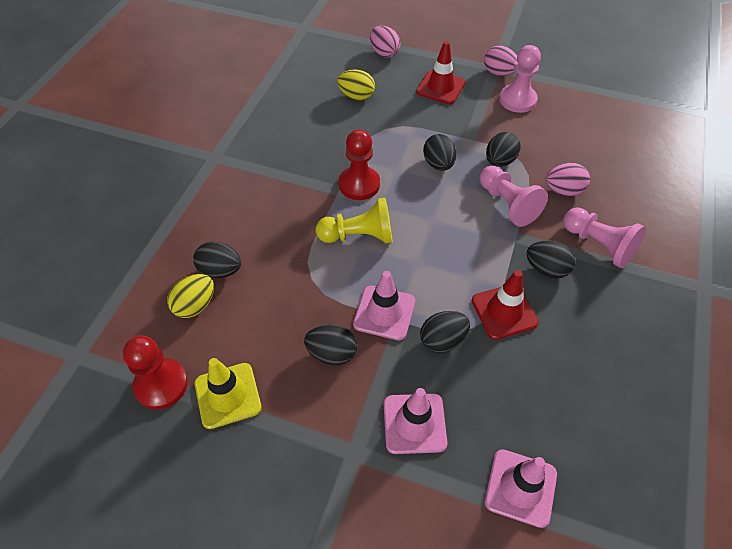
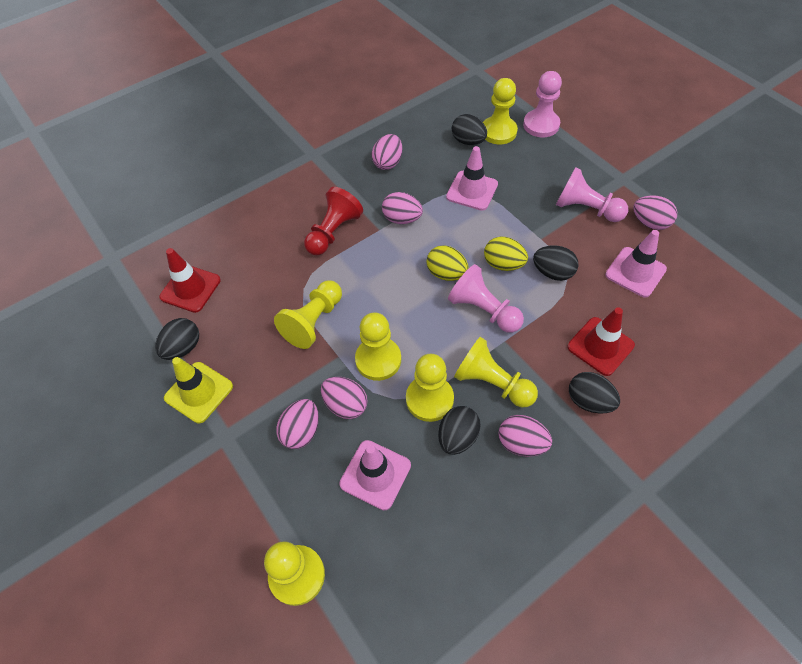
black egg: [193,242,241,278] [304,325,357,365] [420,311,470,353] [423,134,456,171] [486,132,521,167] [526,241,576,279] = 6 -> [155,318,199,360] [438,406,481,455] [452,114,487,145] [533,245,578,281] [569,372,620,413] = 5
pink egg: [370,26,401,58] [484,46,517,76] [545,163,590,196] = 3 -> [276,399,319,449] [321,377,368,419] [372,134,402,170] [382,192,423,224] [498,415,552,457] [633,195,677,230] = 6
red pawn: [123,335,188,410] [339,129,380,200] = 2 -> [304,187,363,256] = 1
yellow pawn: [316,198,392,243] = 1 -> [264,541,325,606] [274,281,342,349] [355,313,401,381] [406,354,454,422] [454,337,538,408] [483,78,518,144] = 6

